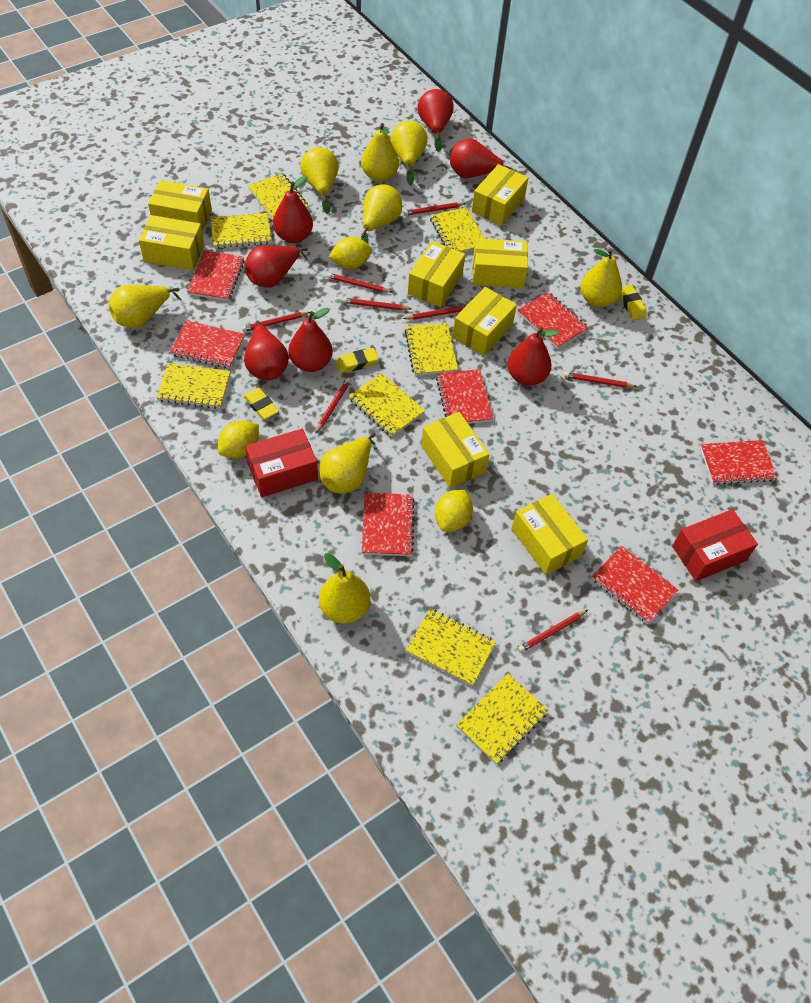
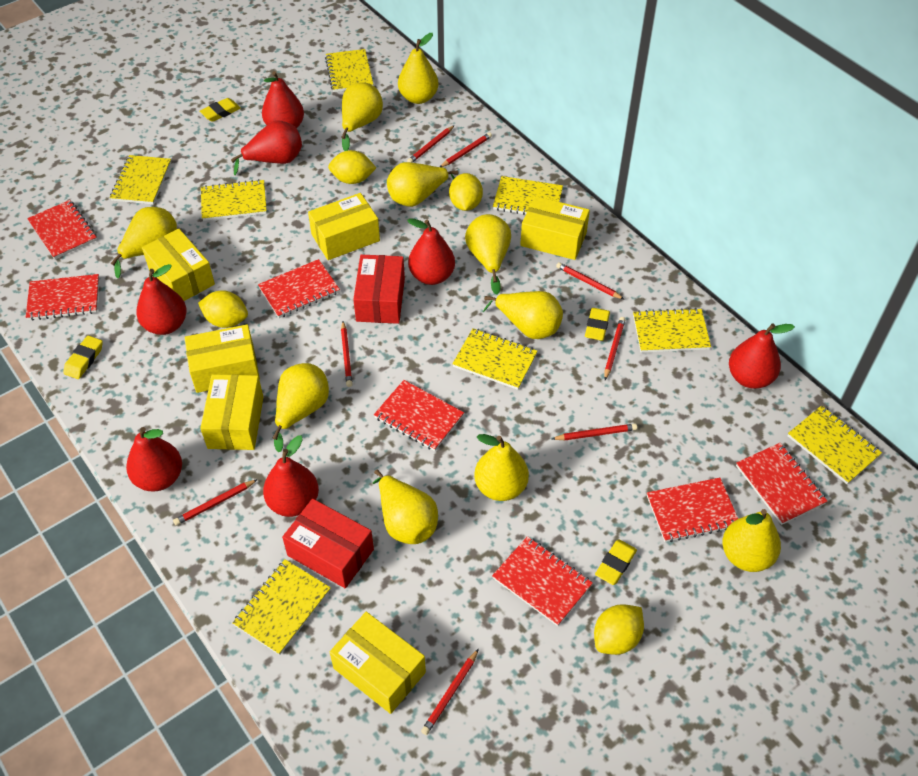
yellow box: [139,215,204,270] [148,180,212,231] [408,241,465,307] [421,412,490,488] [452,287,517,356] [472,164,528,226] [472,238,528,288] [511,494,588,575] = 8 -> [142,229,215,301] [185,324,260,393] [200,374,263,450] [308,193,380,260] [330,612,426,714] [520,196,590,260] = 6
yellow eraser: [244,388,279,420] [336,348,379,373] [620,285,647,320] = 3 -> [63,335,103,379] [199,98,241,122] [585,308,610,341] [595,540,637,585] = 4
yellow lemon: [218,420,259,458] [329,237,372,269] [435,490,473,532] = 3 -> [198,290,248,328] [328,150,376,184] [449,173,483,211] [594,604,644,655] = 4
yellow pear: [108,285,181,328] [300,147,339,214] [319,433,376,493] [319,553,370,624] [361,123,399,182] [361,184,402,244] [390,121,428,185] [581,248,622,308] = 8 -> [110,207,177,278] [272,363,329,452] [341,82,383,151] [373,469,438,544] [387,162,459,207] [398,33,438,104] [465,214,511,295] [474,434,529,501] [483,291,563,339] [722,509,781,572] = 10

